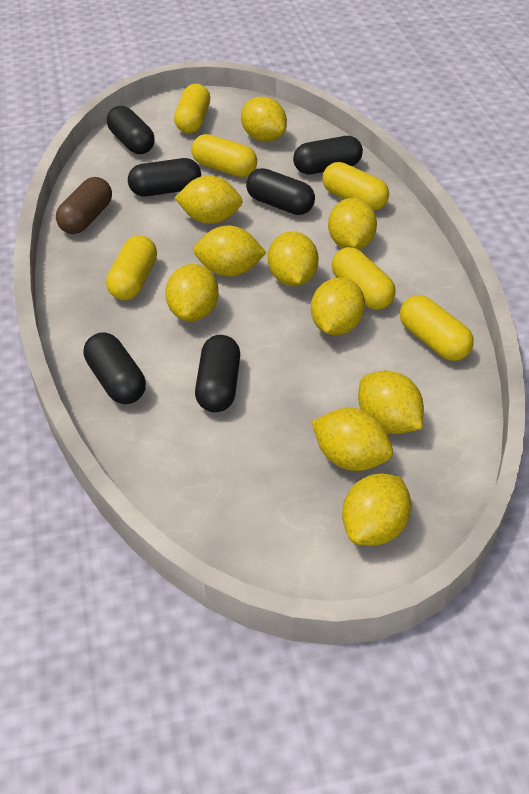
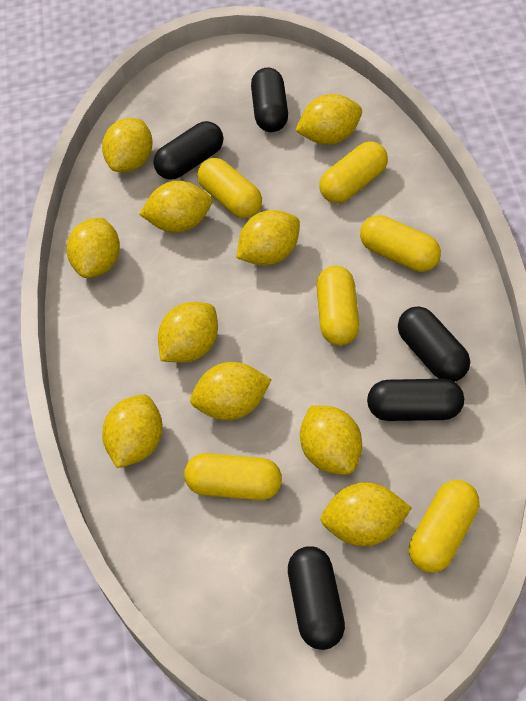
black capsule: [84,332,146,404] [107,106,155,154] [128,158,201,197] [195,335,240,412] [246,168,315,215] [293,136,363,174] = 6 -> [153,121,223,180] [251,68,288,132] [288,546,345,650] [367,379,464,421] [398,306,470,382] = 5
brown capsule: [56,177,112,234] = 1 -> none = 0

